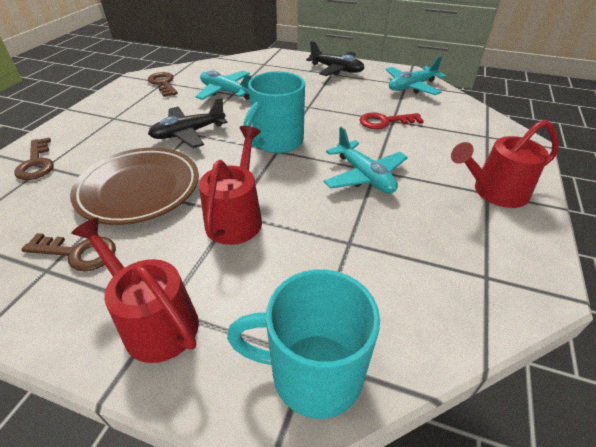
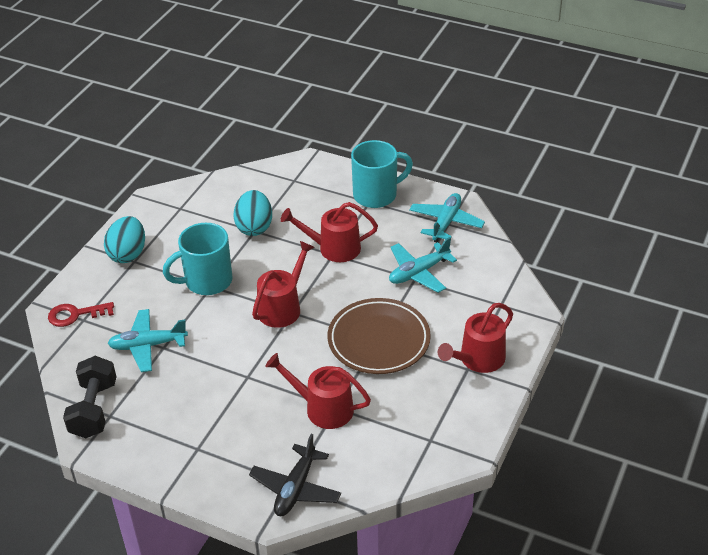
black dumbbell: none = 0 -> [63,356,116,438] = 1
black plane: [148,97,228,148] [306,41,364,76] = 2 -> [249,434,341,516] = 1
brown key: [14,137,54,180] [21,233,116,271] [148,72,178,97] = 3 -> none = 0
red watering can: [71,217,199,363] [199,126,262,245] [451,119,559,208] = 3 -> [252,241,315,328] [265,353,371,429] [281,202,378,262] [438,303,513,373] = 4
turquoise egg: none = 0 -> [104,216,145,263] [233,190,272,236] = 2

